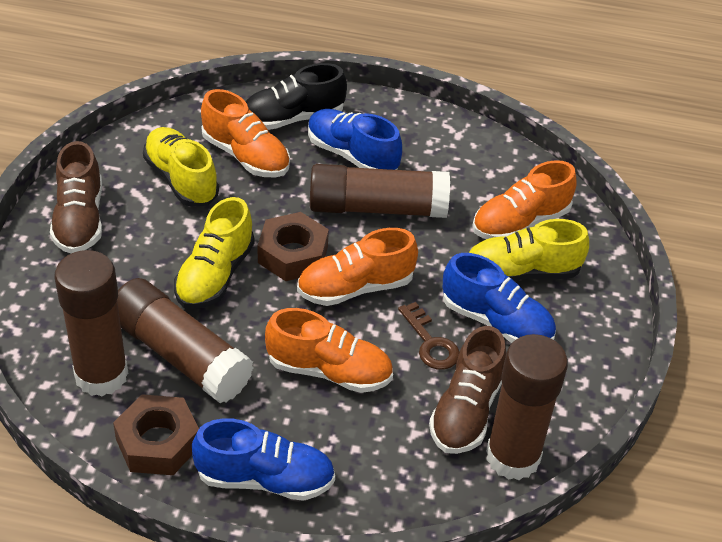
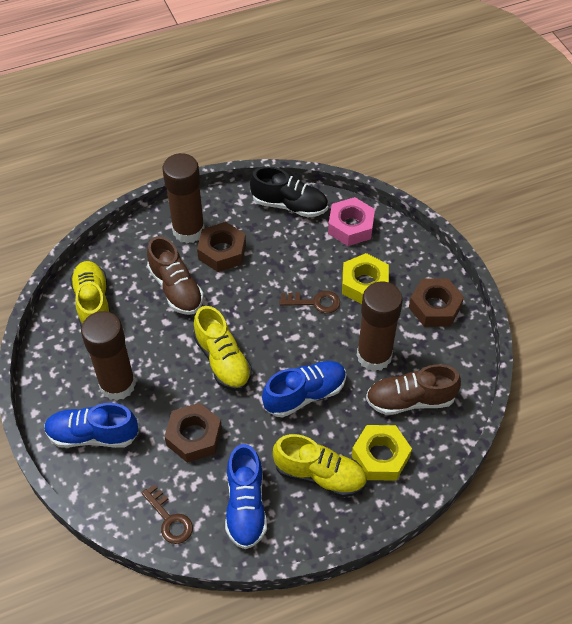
brown glue stick: [55,250,128,397] [117,278,254,403] [310,164,450,218] [486,334,568,480] = 4 -> [81,311,136,401] [162,153,205,243] [357,281,403,371] = 3
brown key: [398,302,459,370] = 1 -> [141,484,193,544] [279,291,340,313] = 2
brown nut: [113,394,199,475] [258,212,329,281] = 2 -> [164,403,222,463] [197,222,246,272] [409,278,464,327] = 3
orange shoe: [201,89,290,177] [265,308,393,393] [297,228,418,306] [472,160,576,239] = 4 -> none = 0
pink nut: none = 0 -> [328,197,375,246] = 1
yellow nut: none = 0 -> [342,253,389,304] [351,425,412,481] = 2

